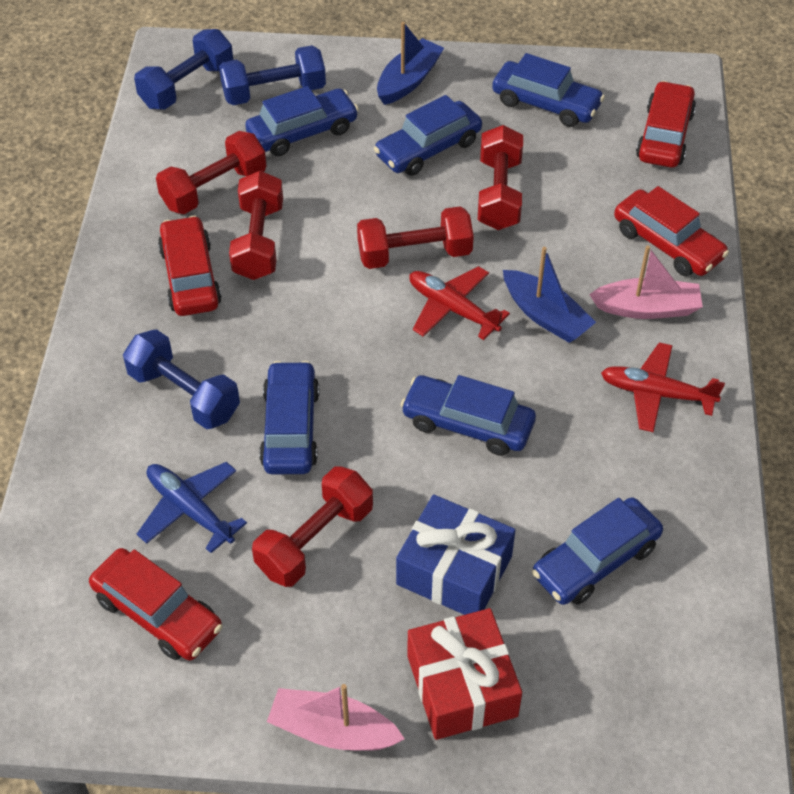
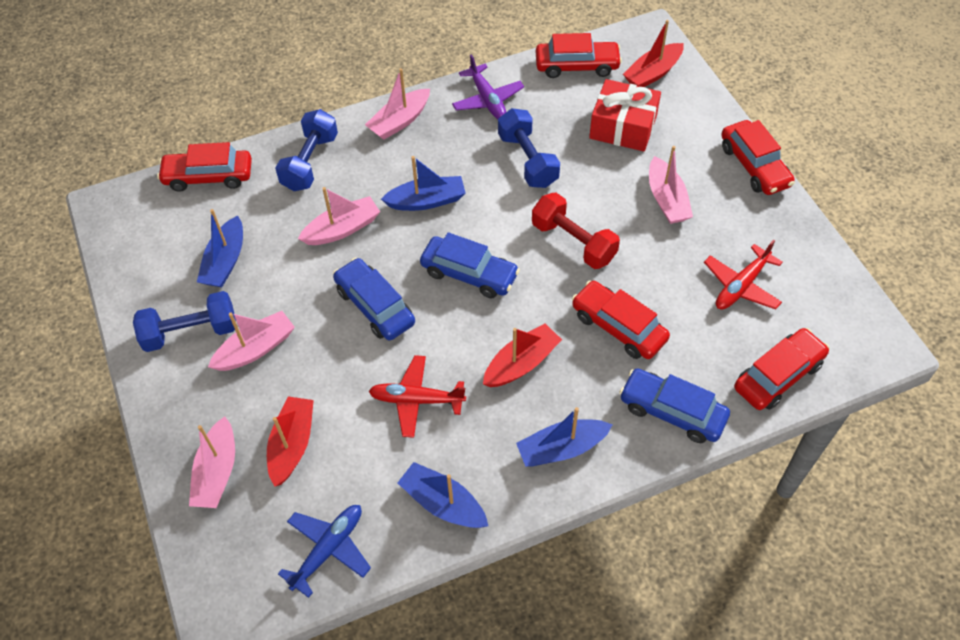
blue boat: [377,22,444,105] [503,247,596,343] = 2 -> [197,209,243,287] [381,156,466,211] [398,462,488,528] [516,407,613,467] = 4
blue car: [245,86,359,156] [259,361,319,474] [374,95,482,176] [401,375,536,456] [492,53,605,127] [532,497,663,605] = 6 -> [333,258,415,340] [420,232,520,298] [619,369,730,443] = 3
blue gift: [396,495,515,615] = 1 -> none = 0
pink boat: [267,684,405,751] [589,245,703,319] = 2 -> [189,416,235,508] [208,311,295,371] [298,187,380,245] [365,68,430,140] [649,146,693,224] = 5
purple plane: none = 0 -> [452,54,524,119] = 1
red boat: none = 0 -> [267,396,314,486] [483,324,562,387] [623,20,684,87] = 3
red car: [89,548,223,661] [158,215,222,316] [614,186,729,276] [636,81,696,168] = 4 -> [157,142,252,192] [536,33,622,78] [572,281,670,359] [721,120,795,195] [734,328,830,410] = 5
red dumbbell: [156,131,266,214] [229,171,283,280] [252,466,373,587] [357,206,474,269] [478,125,523,230] = 5 -> [532,193,620,269] = 1

